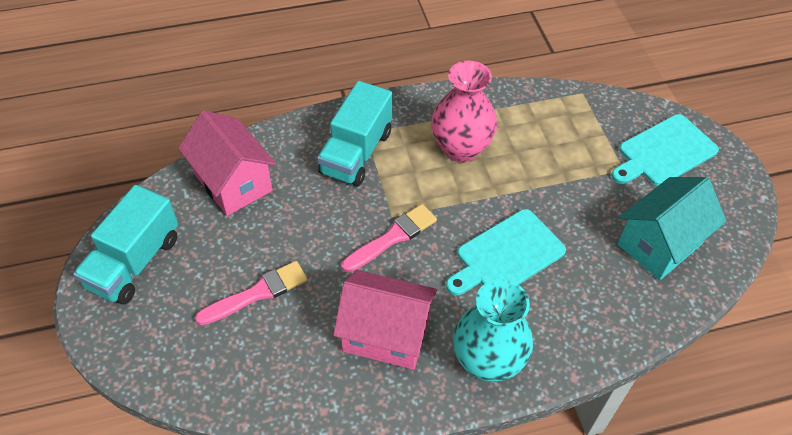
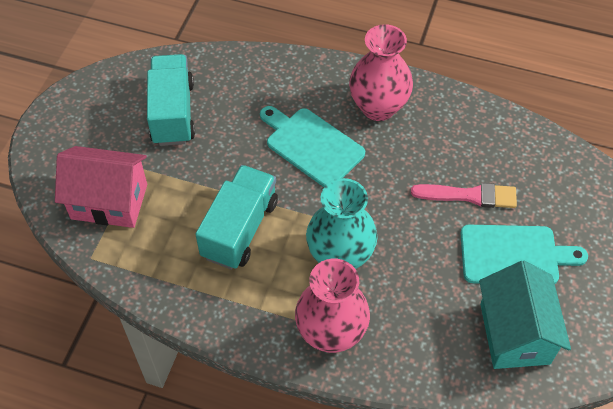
pink brush: [195,261,308,325] [342,204,437,272] = 2 -> [411,183,517,208] = 1
pink house: [178,110,276,216] [333,270,437,370] = 2 -> [55,146,147,228] = 1
pink vase: [431,60,497,162] = 1 -> [295,259,370,353] [349,24,413,121] = 2

